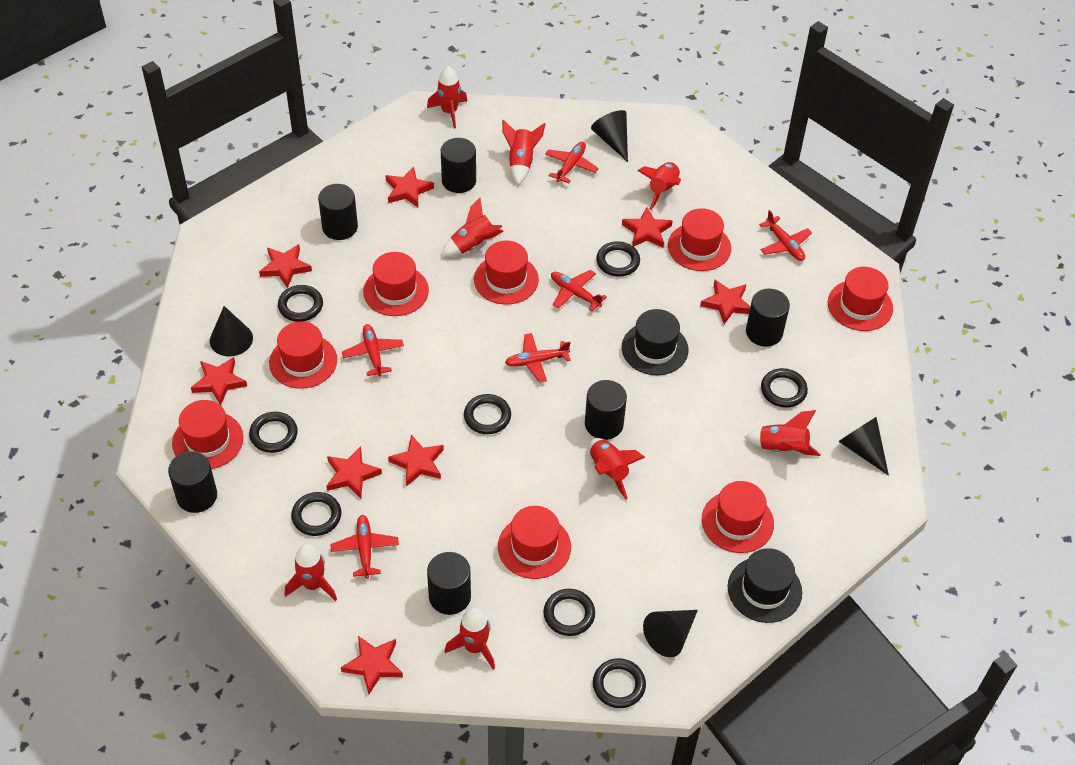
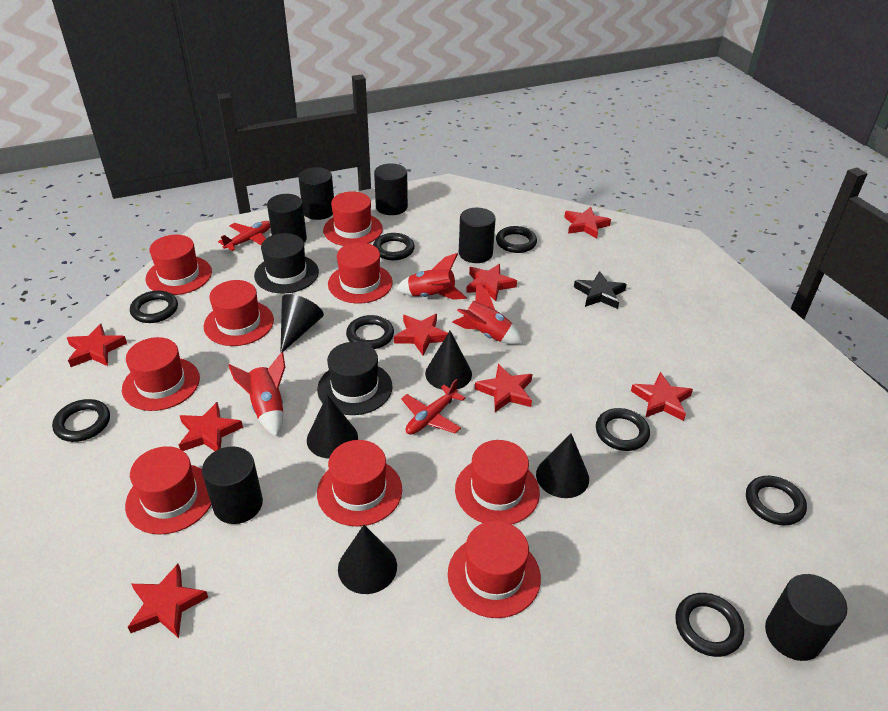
black cone: [210,306,253,357] [591,110,628,162] [643,610,698,657] [838,417,889,476] = 4 -> [281,294,324,352] [307,395,358,458] [338,525,397,594] [425,331,472,390] [536,433,589,498] = 5
black star: none = 0 -> [574,271,627,309] = 1
red hat: [172,400,243,469] [269,321,337,389] [363,252,429,316] [474,240,539,305] [498,506,571,579] [668,208,731,271] [702,481,774,553] [828,267,893,331] = 8 -> [122,337,200,411] [125,446,211,535] [146,235,212,295] [204,280,274,346] [317,440,402,527] [323,191,383,246] [328,242,393,303] [448,521,541,618] [455,440,540,524] = 9
red plane: [330,515,399,579] [342,324,404,377] [505,333,571,383] [545,142,599,183] [551,270,607,311] [759,210,812,261] = 6 -> [218,221,270,251] [401,379,465,435] = 2
red rocket: [285,544,337,601] [427,66,467,129] [441,198,503,257] [445,608,495,670] [502,120,545,185] [589,438,645,499] [638,162,681,210] [744,410,821,456] = 8 -> [228,352,285,437] [396,253,467,300] [452,282,523,344] = 3

